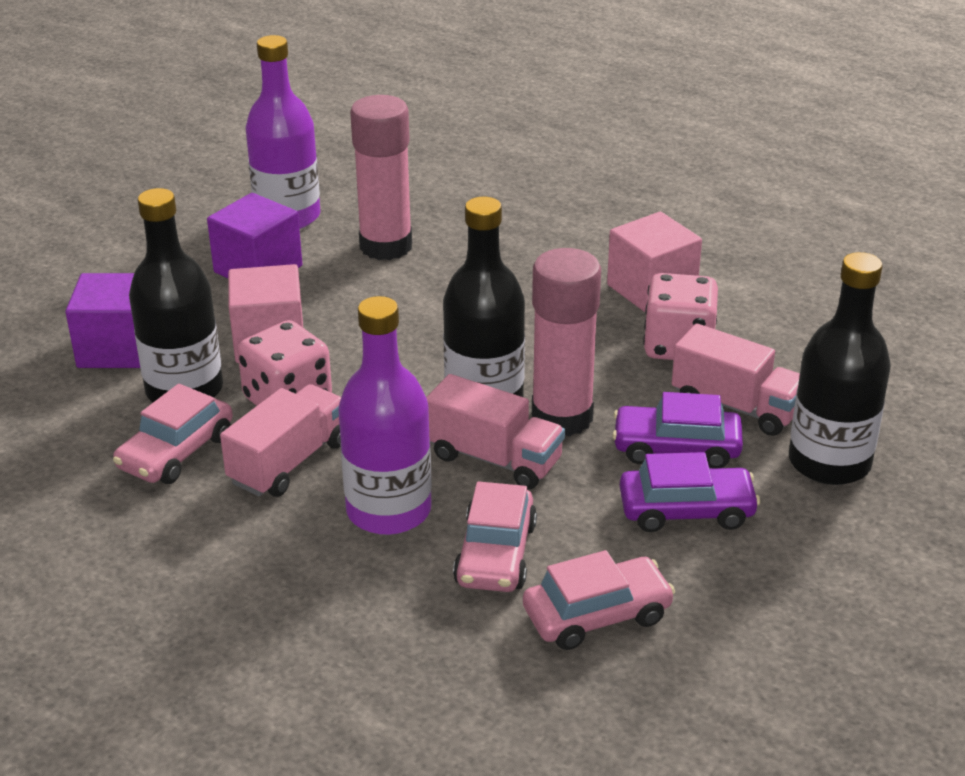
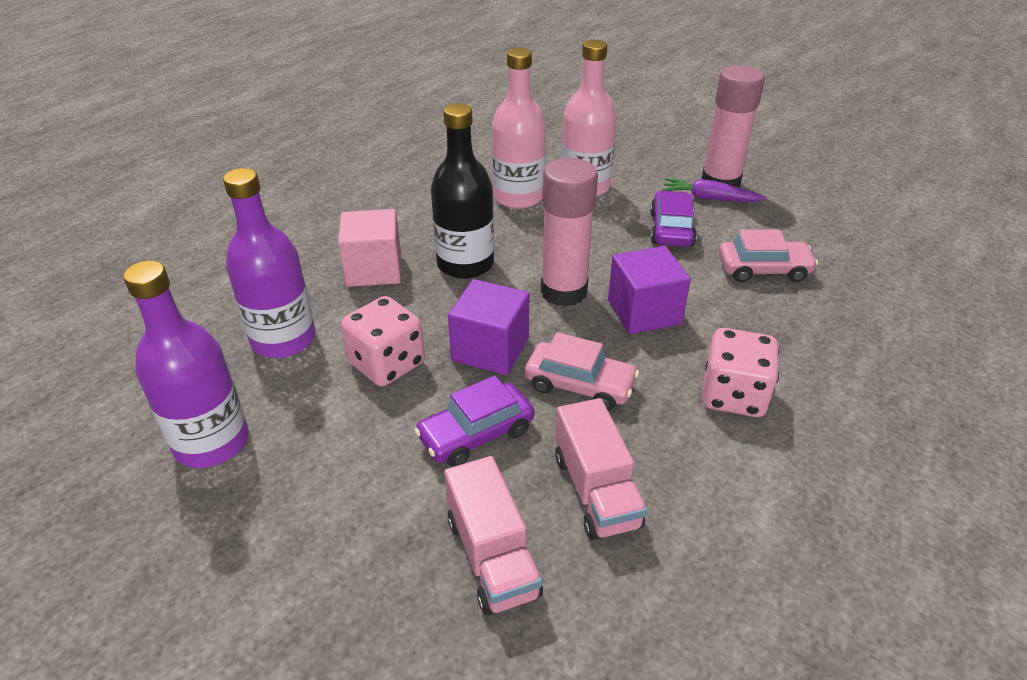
black bottle: [129,188,223,402] [443,196,525,397] [789,252,891,485] = 3 -> [431,103,494,279] = 1
pink bottle: none = 0 -> [492,48,546,209] [561,40,617,197] = 2
pink car: [113,383,233,484] [453,481,537,592] [523,550,675,650] = 3 -> [525,332,639,410] [719,230,818,282] = 2
pink cube: [228,264,303,363] [607,212,702,312] = 2 -> [338,209,401,287] = 1
pink truck: [220,384,341,497] [426,374,565,490] [672,324,800,436] = 3 -> [444,456,543,615] [555,398,647,540] = 2
purple carrot: none = 0 -> [662,178,767,202] = 1

